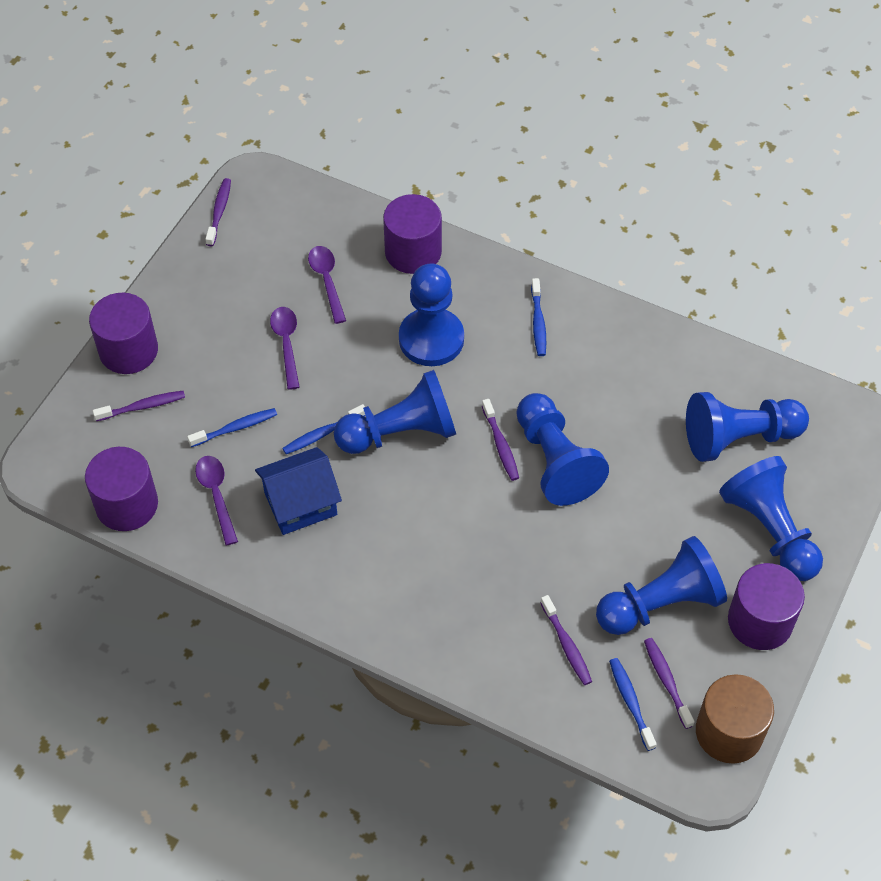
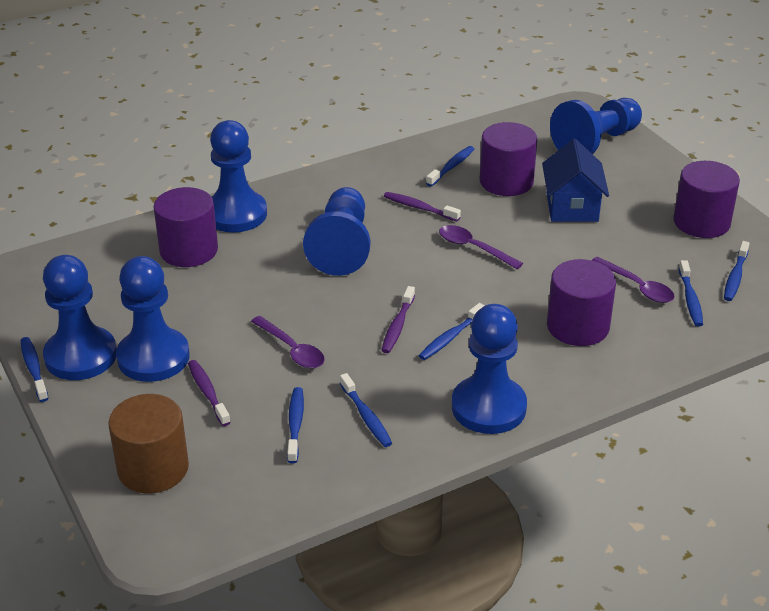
blue toothbrush: [187,408,277,447] [282,404,366,454] [531,278,546,356] [609,658,657,751] = 4 -> [21,337,49,402] [287,387,304,463] [340,373,392,447] [418,303,485,360] [426,146,474,186] [679,260,703,326] [724,241,750,301] = 7
purple toothbrush: [93,391,185,421] [206,178,231,246] [482,399,519,481] [540,595,592,685] [644,638,695,729] = 5 -> [188,360,231,426] [381,286,415,353] [384,192,461,221] = 3

